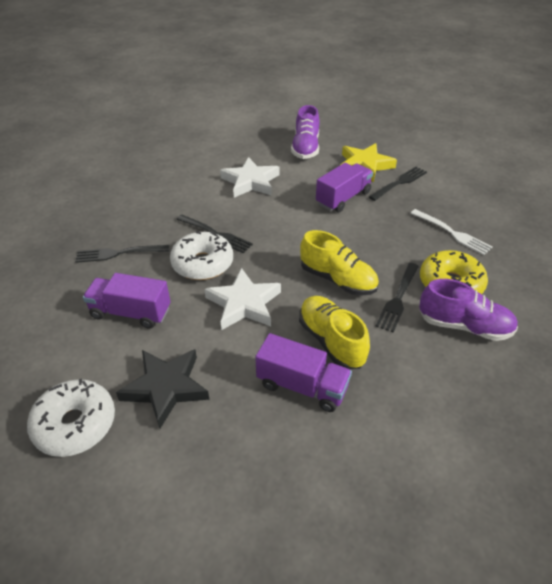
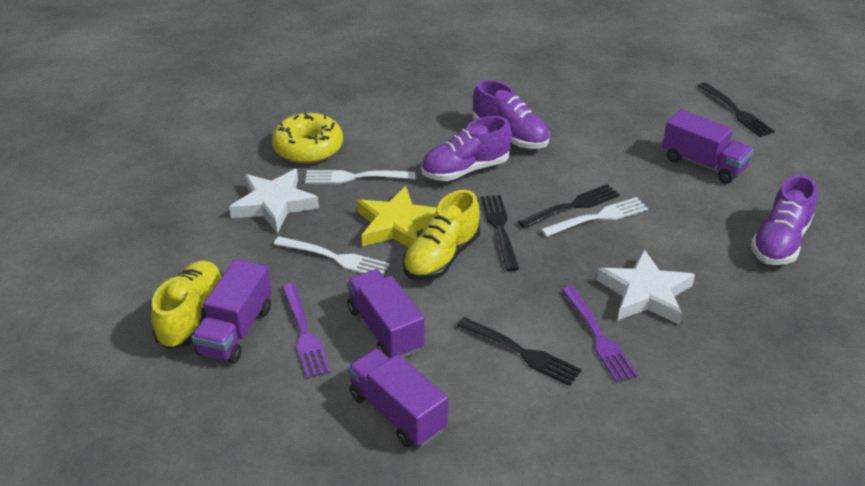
black star: [116,349,209,428] = 1 -> none = 0
purple fork: none = 0 -> [282,283,331,378] [562,286,638,382] = 2
purple shoe: [291,105,320,159] [419,279,518,341] = 2 -> [421,116,512,181] [473,80,550,149] [751,175,817,265] = 3
purple truck: [83,273,171,329] [255,333,352,412] [316,163,373,212] = 3 -> [191,259,272,364] [347,269,425,358] [348,348,448,447] [662,109,753,184] = 4
white donut: [27,379,115,457] [170,231,233,280] = 2 -> none = 0
white fork: [410,209,492,255] = 1 -> [273,236,390,275] [305,170,416,184] [541,197,648,237] = 3

